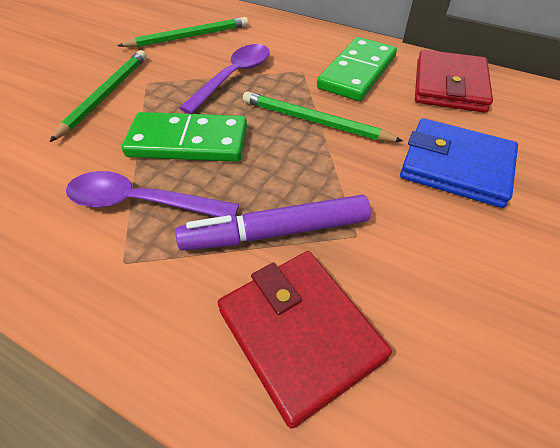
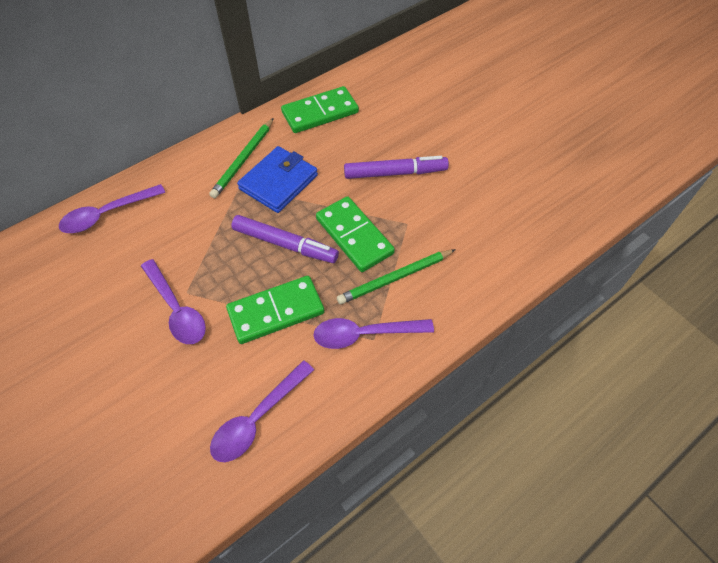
green domino: [122,112,247,162] [317,37,397,101] = 2 -> [226,276,324,344] [281,86,359,133] [316,196,395,272] = 3
green pencil: [49,50,147,142] [118,17,249,47] [243,91,403,142] = 3 -> [209,118,274,198] [337,249,456,304] = 2
purple marker: [175,195,371,251] = 1 -> [231,215,339,263] [344,156,449,179] = 2
purple spoon: [66,171,239,217] [179,44,270,114] = 2 -> [59,184,165,233] [141,259,206,344] [210,360,314,462] [313,318,434,349] = 4
red wallet: [218,251,392,429] [415,50,493,113] = 2 -> none = 0

